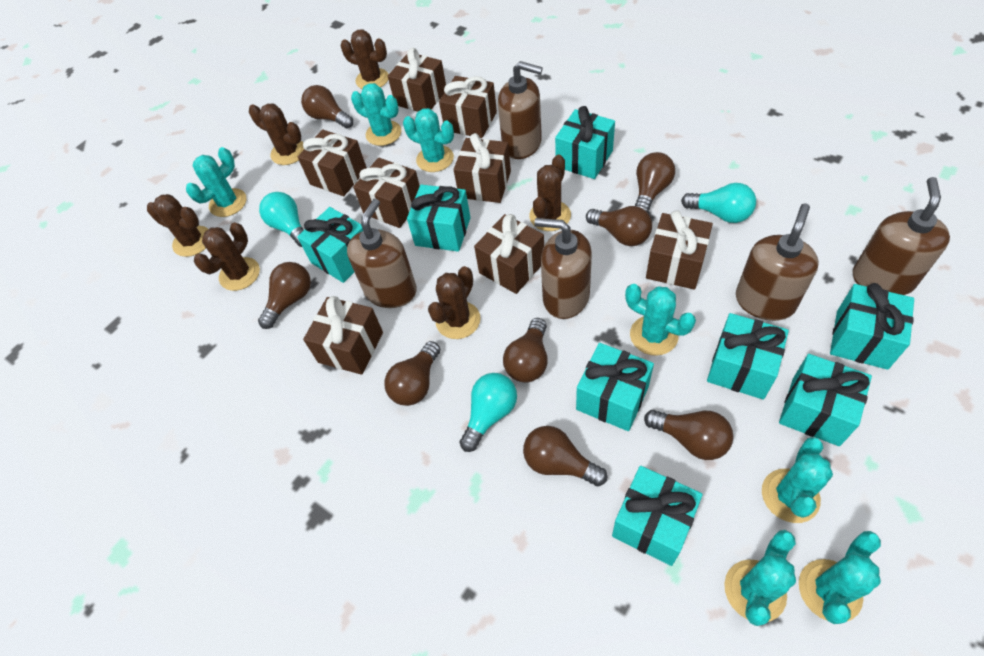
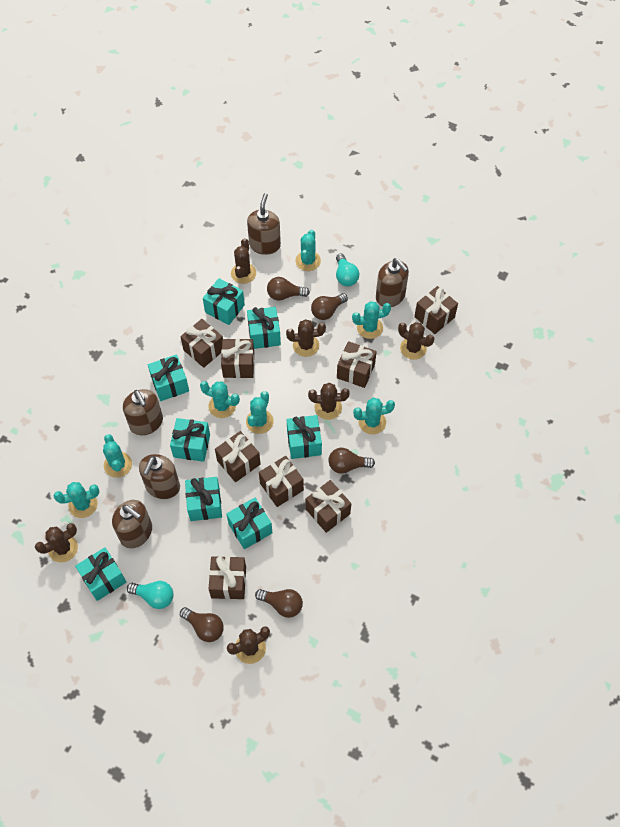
brown light bulb: [258,262,311,329] [301,85,353,128] [384,341,440,406] [503,318,548,382] [523,426,607,486] [586,206,652,246] [635,152,675,213] [644,410,733,460] = 8 -> [180,607,224,642] [255,589,303,618] [267,277,310,301] [311,293,348,320] [328,448,375,474] = 5
turquoise light bulb: [259,192,304,247] [460,373,517,452] [681,183,756,223] = 3 -> [127,581,174,609] [336,253,359,286] = 2

